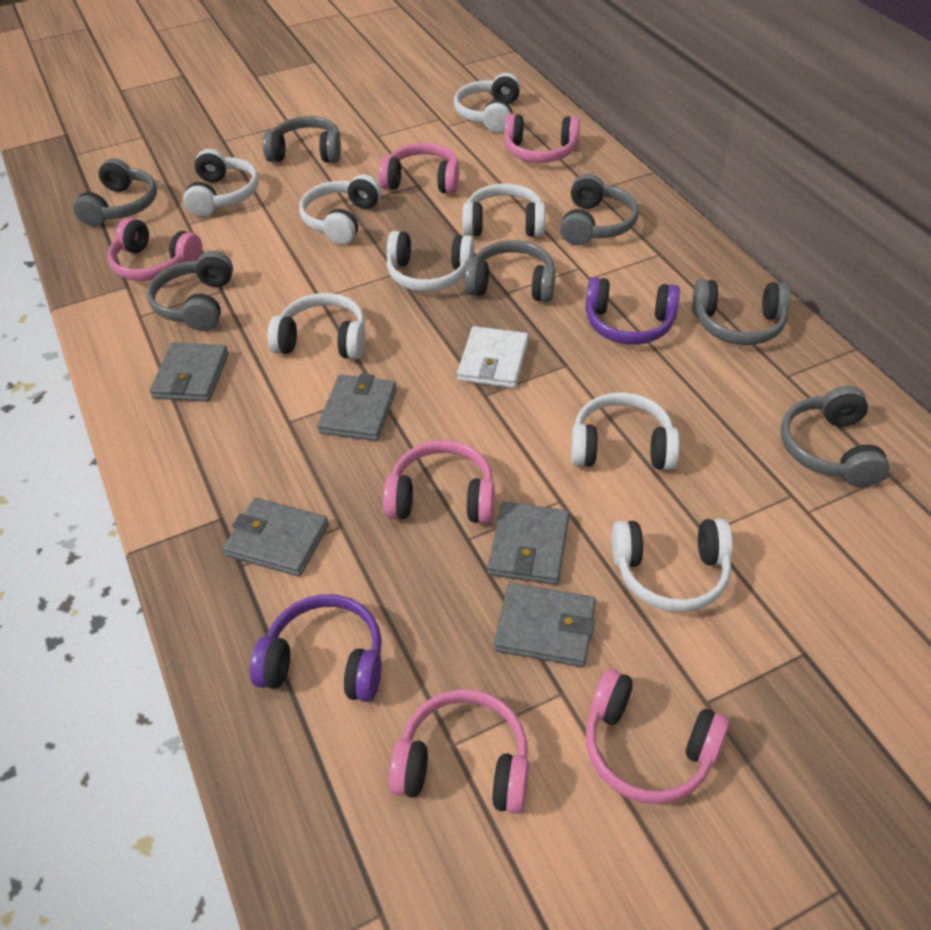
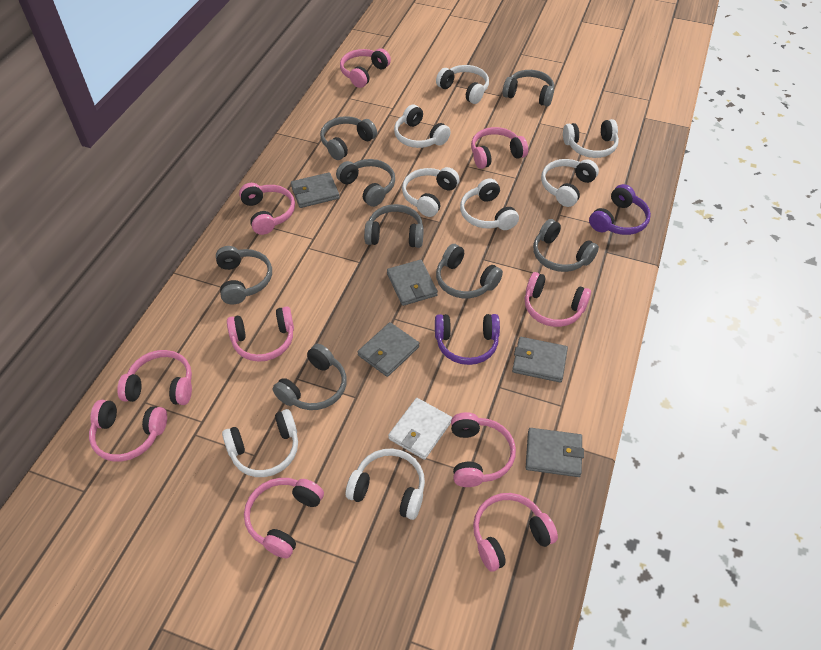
grey headphones: [73,158,157,226] [147,251,233,331] [263,116,341,163] [464,240,555,302] [560,174,639,245] [692,279,790,345] [781,386,889,487] = 7 -> [216,246,272,304] [273,344,347,410] [320,116,377,160] [336,159,395,207] [364,204,424,248] [436,244,503,298] [503,70,554,107] [533,219,599,272] = 8
pink headphones: [108,218,202,281] [379,143,459,194] [383,440,495,523] [389,689,529,814] [504,114,580,163] [586,669,730,804] = 6 -> [89,400,167,462] [117,350,192,405] [227,306,294,362] [239,183,295,235] [244,478,324,558] [340,48,391,88] [451,412,516,487] [471,127,528,169] [473,493,558,572] [525,272,591,327] = 10

